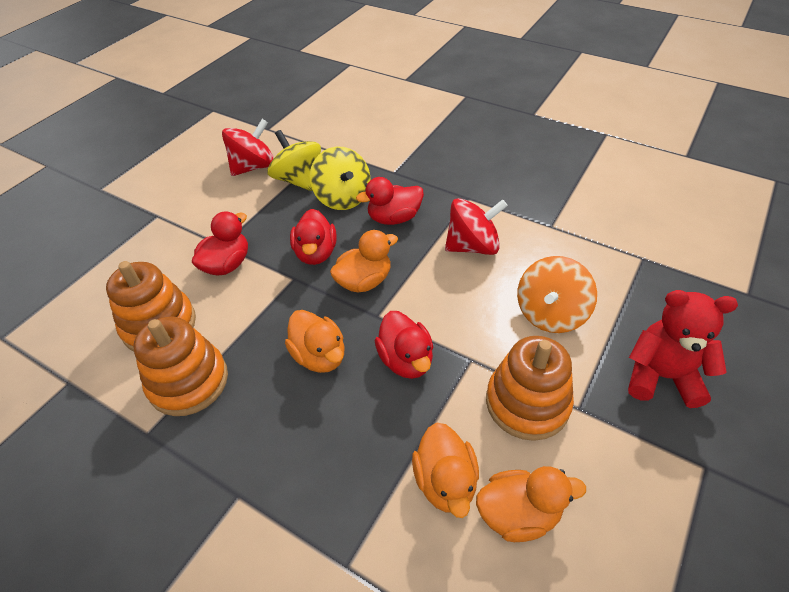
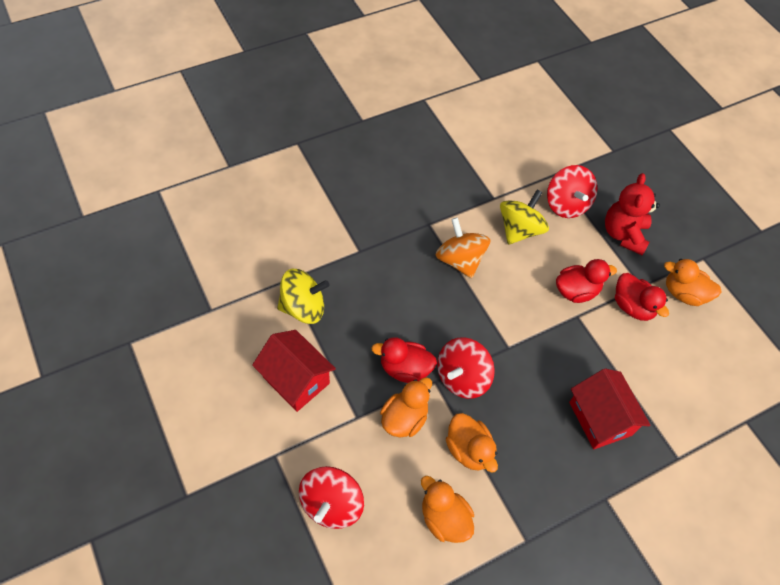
orange stacking toy: [106,261,196,351] [133,317,228,416] [486,336,574,441] = 3 -> none = 0
red duck: [192,212,248,276] [290,209,337,265] [356,177,424,225] [375,311,433,379] = 4 -> [371,337,437,383] [556,259,617,303] [615,273,669,321] = 3
red house: none = 0 -> [252,330,336,412] [569,368,651,449] = 2
red spinning top: [222,119,274,176] [445,198,508,255] = 2 -> [299,466,364,529] [437,337,495,399] [547,165,597,218] = 3

